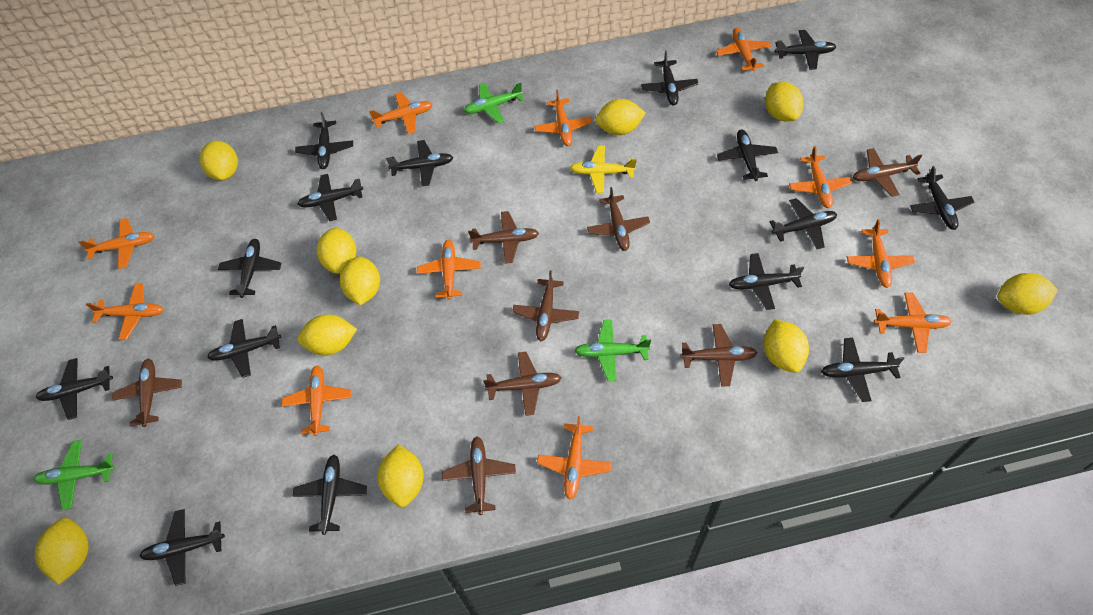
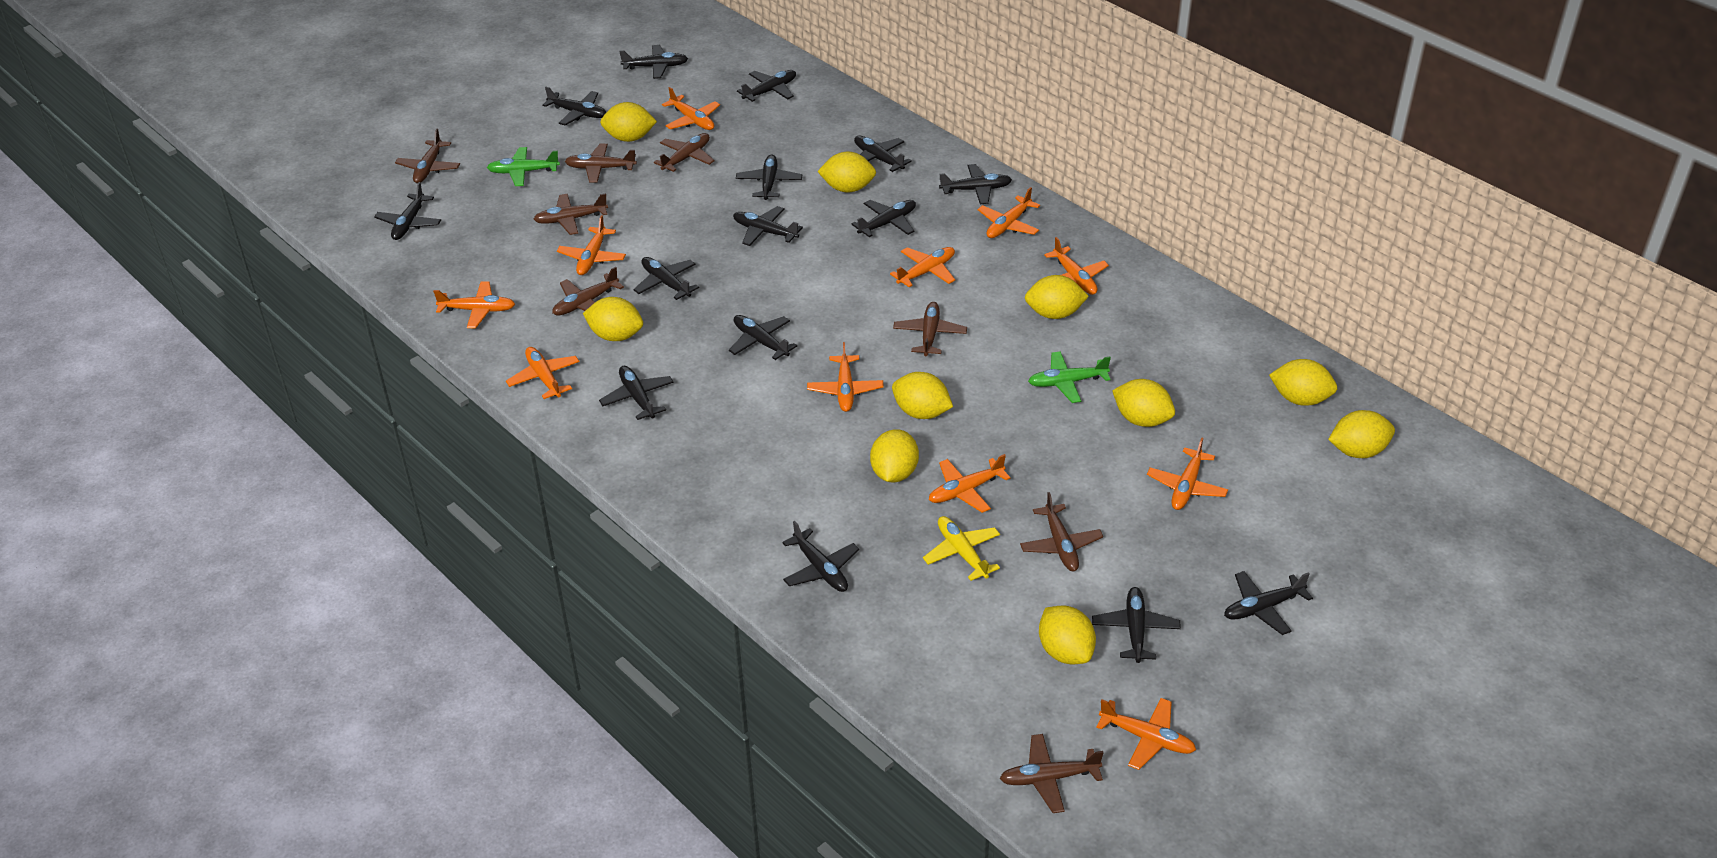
green plane: [34,440,115,510] [464,83,524,123] [574,320,651,381] = 3 -> [487,147,560,186] [1028,351,1111,403] = 2

